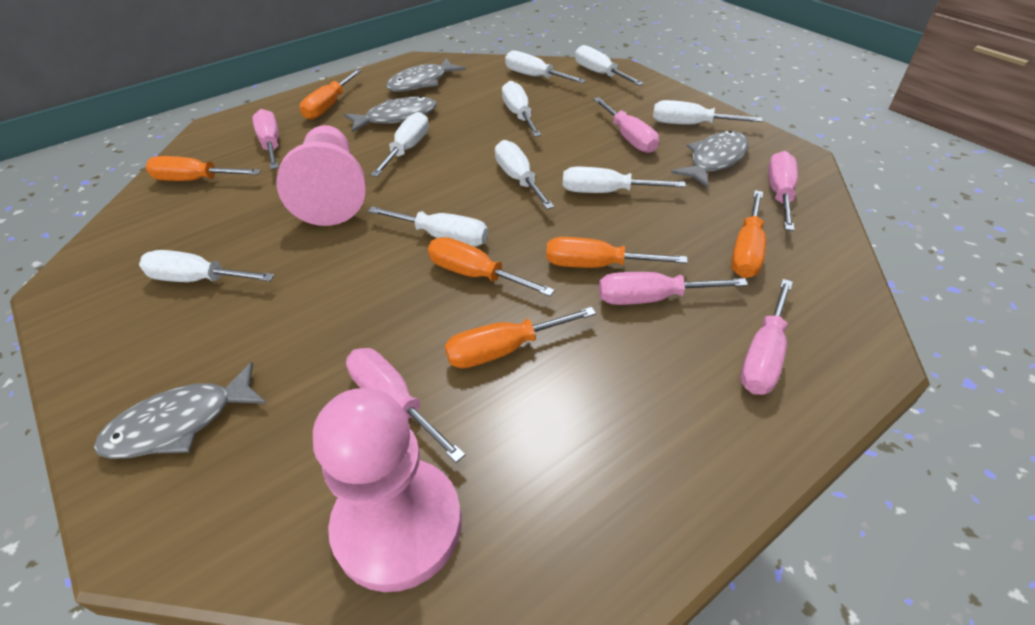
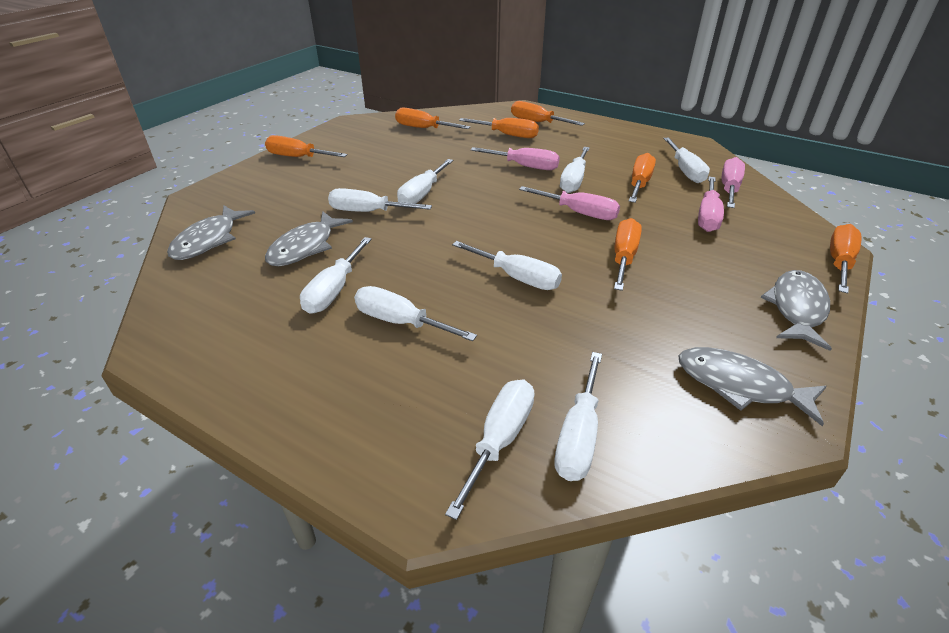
orange screwdriver: [146,156,261,181] [300,69,362,120] [428,237,555,296] [445,307,596,368] [546,237,688,268] [731,190,766,278] = 6 -> [265,135,348,157] [395,108,470,129] [459,118,539,138] [511,101,585,126] [614,218,642,291] [629,153,656,203] [830,224,861,293] = 7
pink pawn: [276,125,366,226] [313,388,462,592] = 2 -> none = 0
pink screwdriver: [252,109,279,169] [346,348,465,463] [593,97,659,153] [599,272,748,305] [740,279,793,395] [768,151,798,231] = 6 -> [470,147,560,170] [519,186,620,220] [698,177,724,232] [722,157,745,208] = 4

